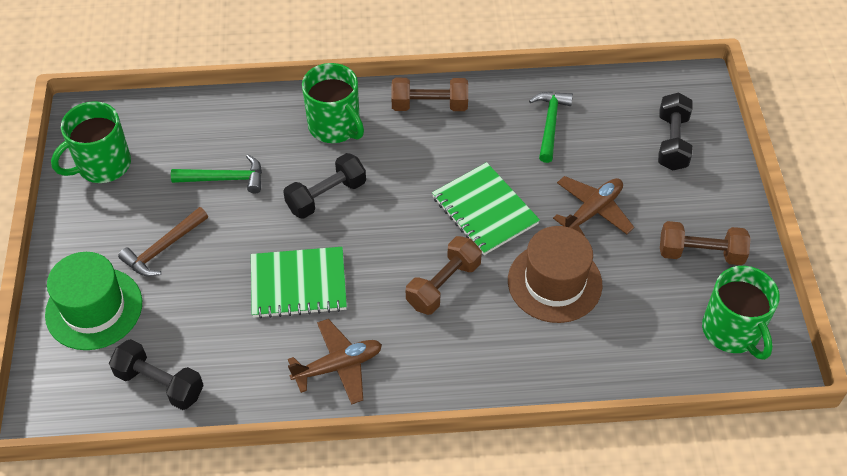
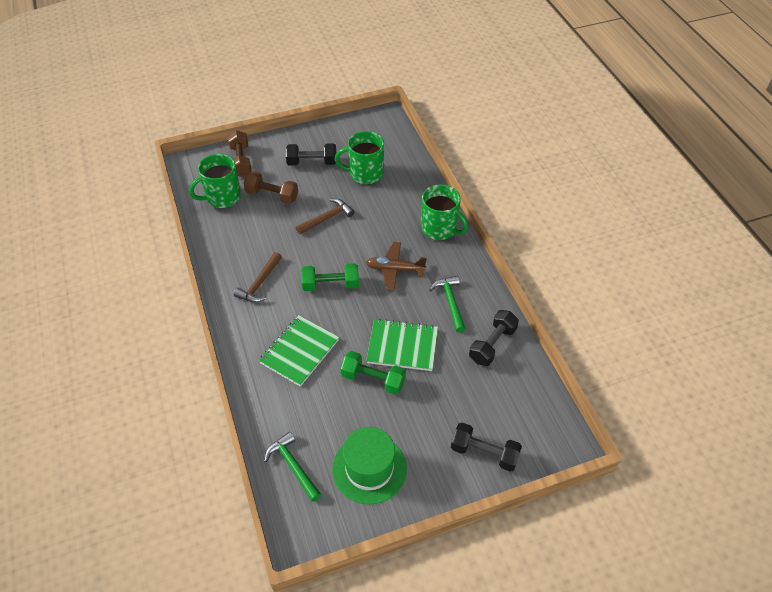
brown dumbbell: [391,78,468,111] [406,236,482,315] [660,221,751,265] = 3 -> [228,130,252,177] [243,171,298,204] = 2
brown hammer: [118,207,208,277] = 1 -> [234,252,282,303] [296,199,355,234] = 2
brown hat: [508,226,602,323] = 1 -> none = 0
brown plane: [288,319,382,405] [553,176,634,236] = 2 -> [366,242,427,291] = 1
green dumbbell: none = 0 -> [301,263,359,291] [340,351,406,395] = 2

